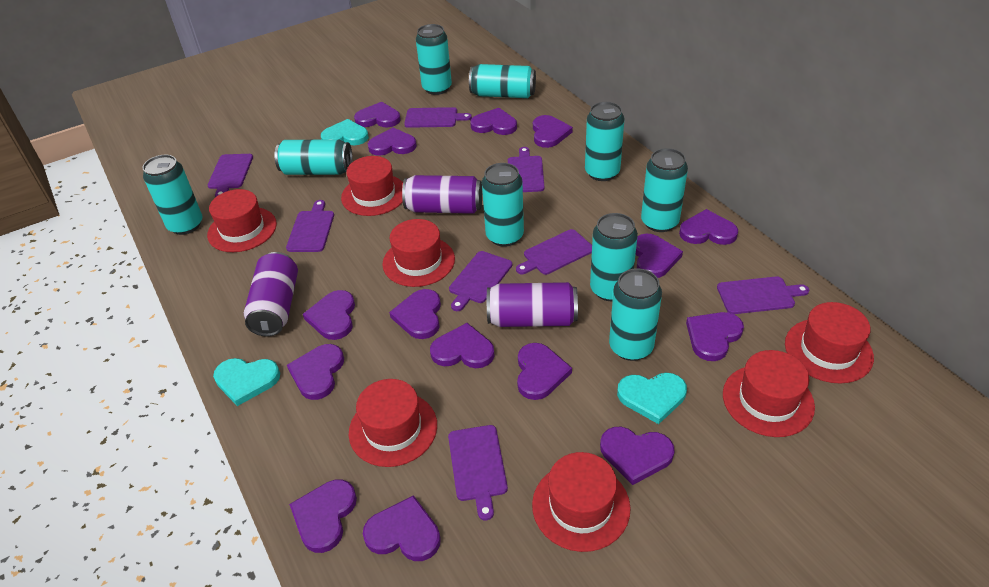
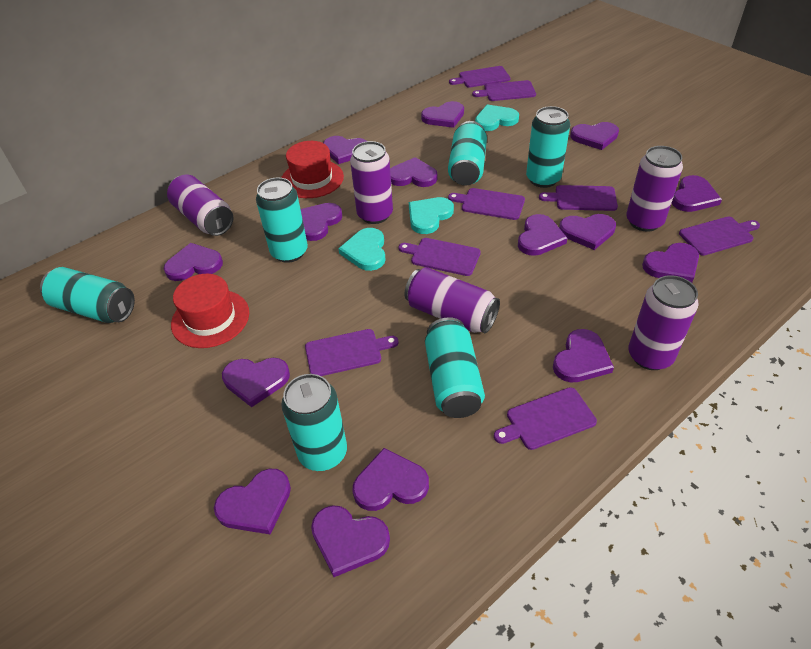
purple can: [244,252,298,336] [402,175,482,214] [487,282,578,327] = 3 -> [167,175,233,236] [350,141,393,224] [405,267,500,333] [626,146,683,232] [628,275,698,370] = 5
red hat: [207,189,277,252] [341,156,403,216] [349,379,437,467] [382,219,455,287] [532,452,631,552] [723,350,815,437] [785,302,874,384] = 7 -> [171,274,249,348] [281,141,344,198] = 2
turquoise can: [143,155,202,235] [275,139,353,175] [416,24,452,95] [469,64,536,98] [482,163,524,247] [585,102,625,181] [590,213,638,301] [609,268,662,361] [641,148,688,232] = 9 -> [40,267,135,323] [256,178,308,263] [281,374,347,471] [425,317,485,418] [448,121,487,185] [526,106,570,188] = 6

